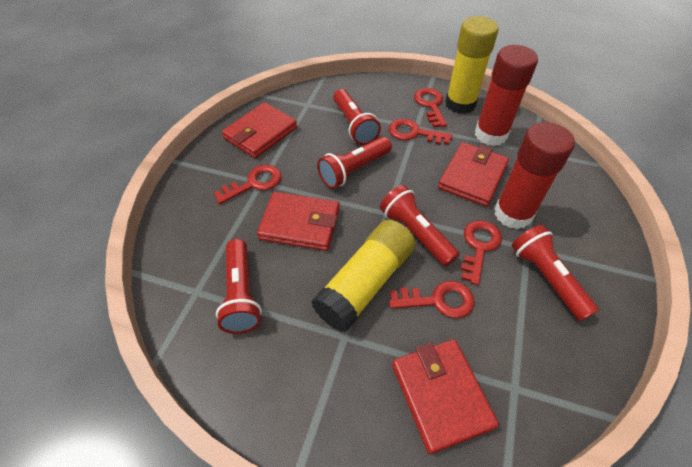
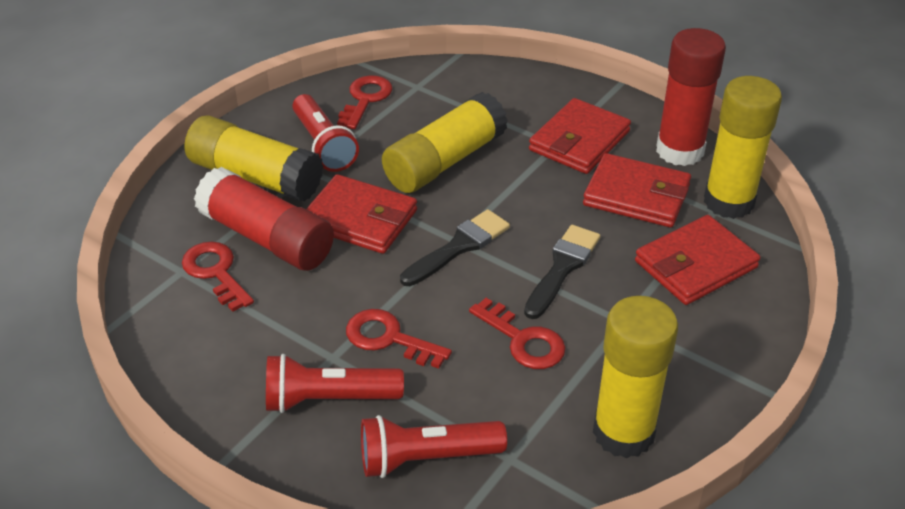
black brush: none = 0 -> [400,209,510,286] [524,225,600,319] = 2
red flashlight: [216,239,262,334] [317,137,392,189] [333,89,381,145] [380,185,459,266] [512,225,599,321] = 5 -> [266,354,404,413] [292,94,359,172] [361,415,507,478] = 3
red key: [214,165,281,204] [389,119,452,145] [389,281,475,318] [414,88,447,127] [460,220,502,285] = 5 -> [182,242,254,312] [337,75,392,129] [346,309,452,369] [469,298,565,369] = 4
yellow glue stick: [311,220,415,332] [445,16,499,114] = 2 -> [185,115,323,202] [382,92,508,193] [593,296,678,458] [704,76,782,219] = 4

